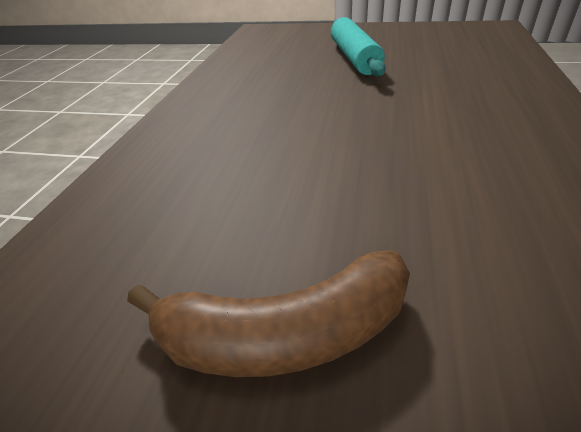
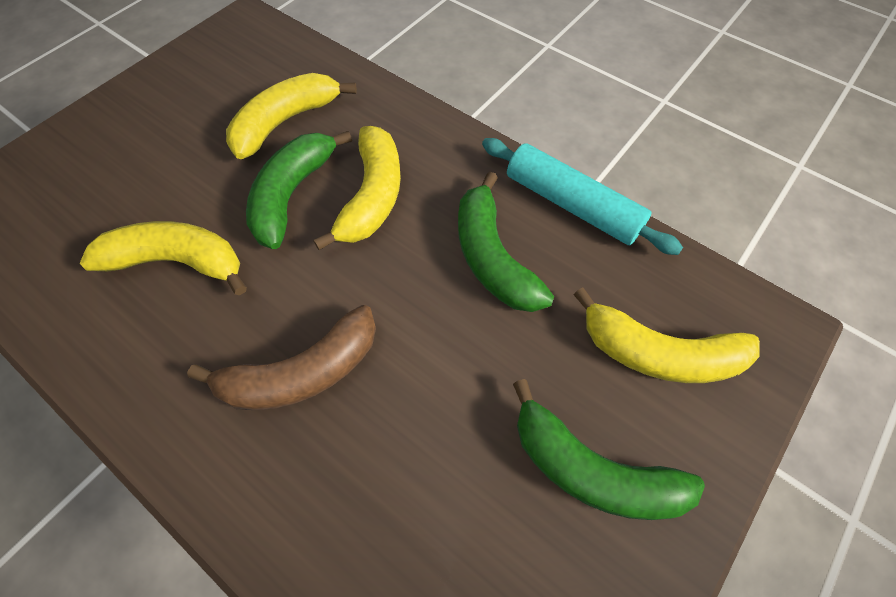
green banana: none = 0 -> [246,131,352,249] [458,172,554,312] [513,379,705,520] = 3
yellow banana: none = 0 -> [80,221,247,295] [226,73,357,159] [313,126,401,250] [573,287,760,383] = 4

